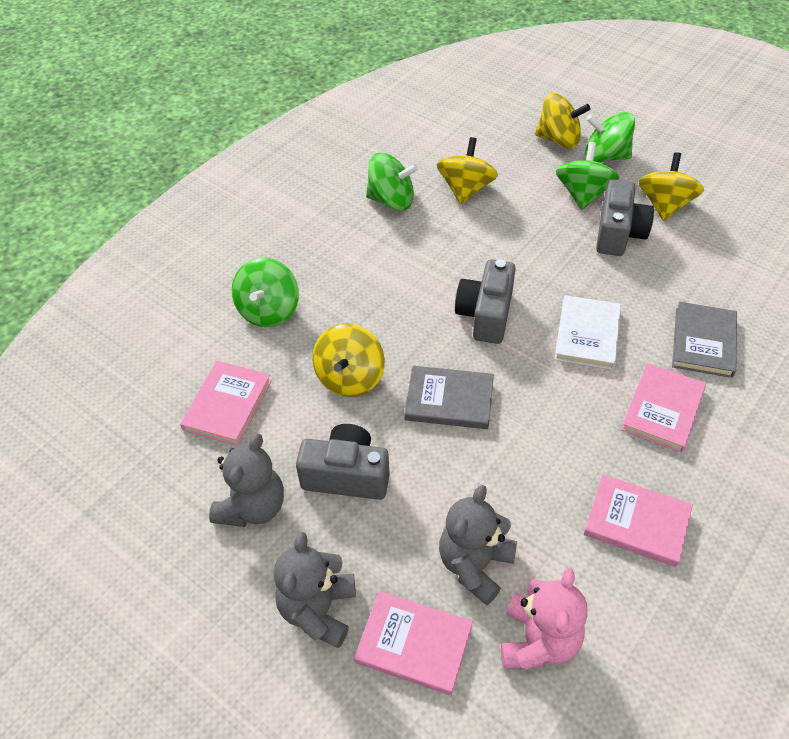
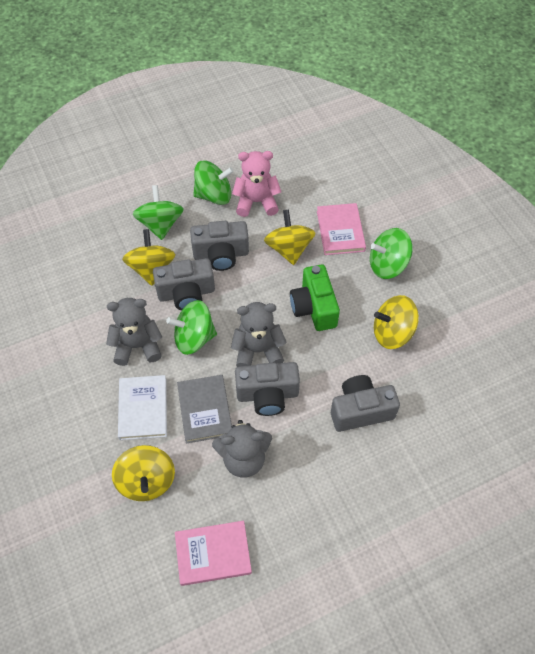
green camera: none = 0 -> [290,264,340,331] = 1
grey book: [404,366,494,429] [672,302,737,378] = 2 -> [177,375,232,444] = 1
grey camera: [296,424,390,500] [455,259,516,344] [596,179,654,256] = 3 -> [153,258,215,310] [190,221,249,271] [235,362,300,416] [331,375,400,432] = 4
pink book: [180,361,272,446] [354,591,473,696] [584,475,693,567] [621,363,706,453] = 4 -> [175,521,252,586] [317,203,366,255] = 2

